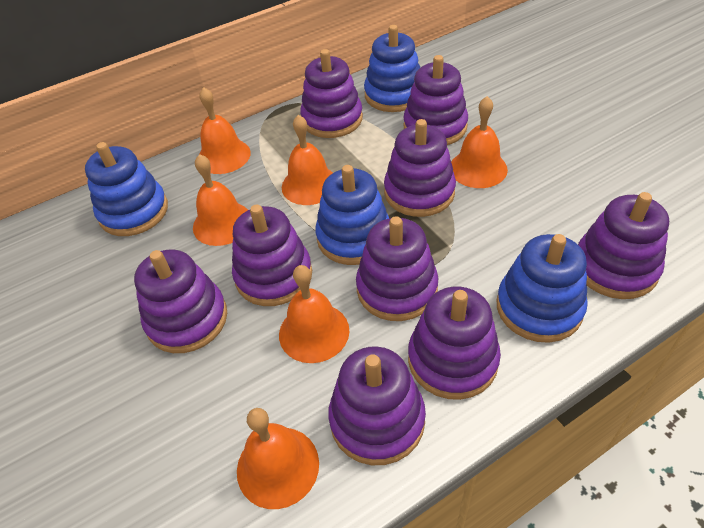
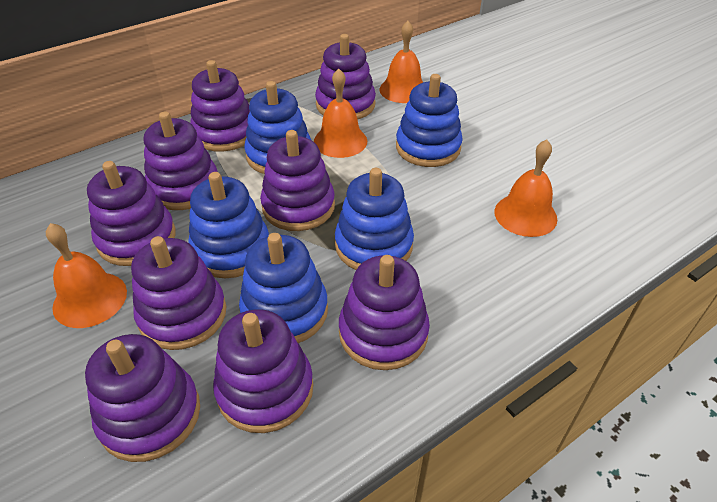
blue stacking toy: [85,142,168,236] [315,165,389,265] [364,25,420,112] [497,234,588,343] = 4 -> [188,172,269,278] [239,233,328,343] [244,81,311,174] [335,168,414,270] [396,74,463,167] = 5
orange bell: [193,154,248,246] [199,87,251,174] [237,408,319,509] [279,265,349,363] [282,115,333,205] [451,96,508,188] = 6 -> [46,223,127,328] [314,68,367,158] [379,21,423,103] [494,139,557,237] = 4

